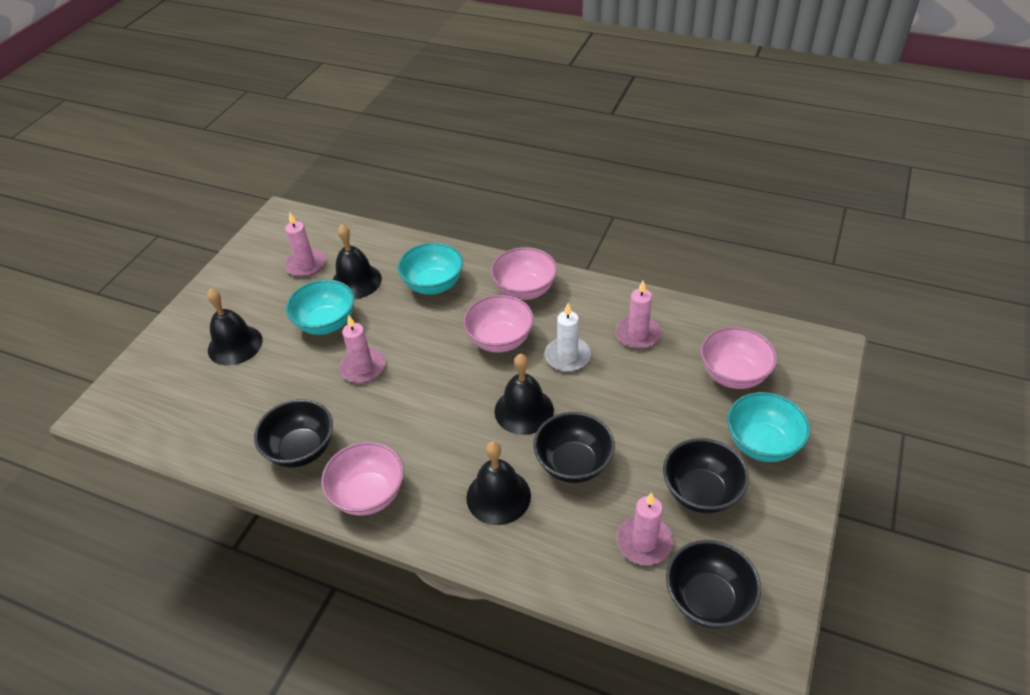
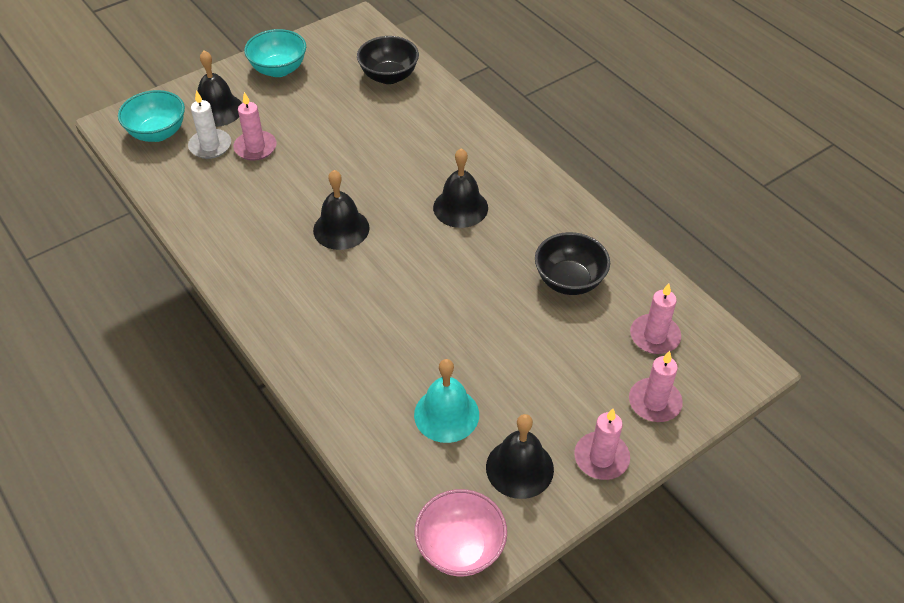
black bowl: [254,399,333,468] [533,412,615,483] [663,438,749,513] [666,540,761,629] = 4 -> [357,36,419,84] [535,232,610,295] = 2
pink bowl: [321,442,404,515] [463,295,534,352] [490,247,557,300] [700,327,777,389] = 4 -> [415,489,507,576] = 1
turquoise bell: none = 0 -> [414,359,479,443] = 1
turquoise bowl: [286,279,355,335] [398,243,463,295] [727,392,810,462] = 3 -> [118,90,185,142] [244,29,306,77] = 2

